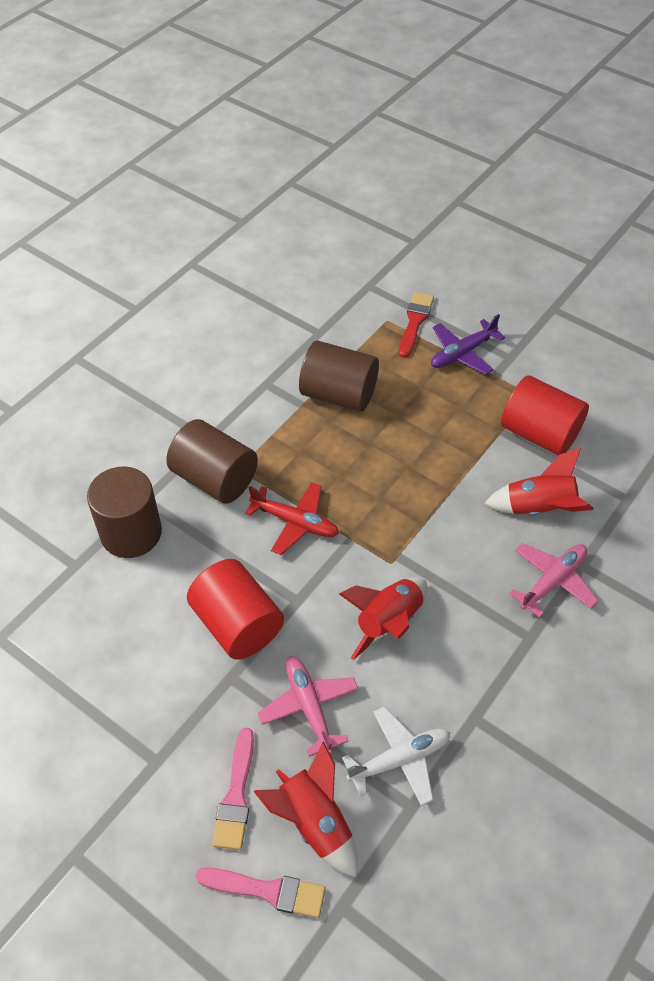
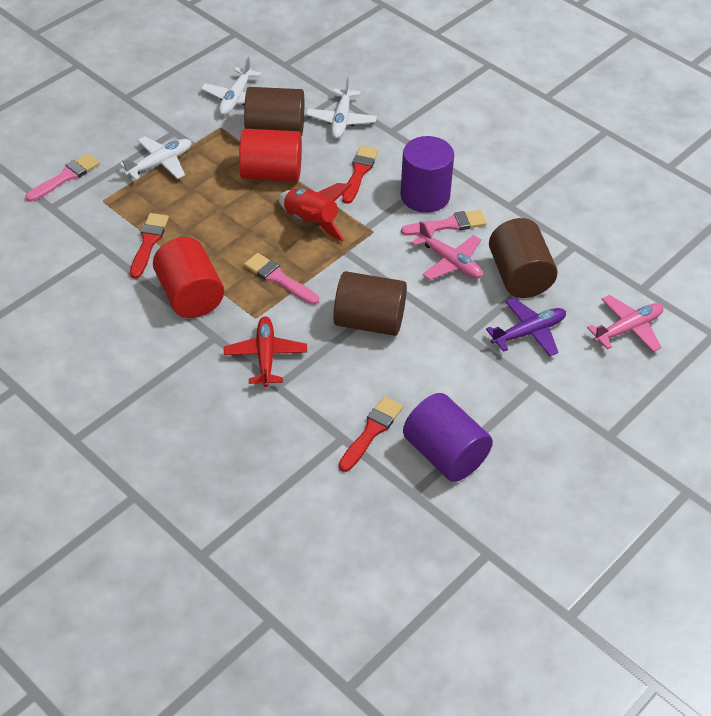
pink brush: [196,867,326,918] [212,728,254,850] = 2 -> [25,153,100,202] [244,253,319,305] [401,210,487,236] = 3
purple cylinder: none = 0 -> [400,136,454,213] [403,393,493,482] = 2
red brush: [399,292,434,358] = 1 -> [130,213,169,279] [339,396,403,472] [342,145,378,204] = 3
red rocket: [254,741,358,877] [339,578,427,660] [484,448,593,516] = 3 -> [278,183,352,241] = 1
white plane: [342,707,450,806] = 1 -> [120,136,192,180] [201,57,261,115] [306,77,377,139] = 3

